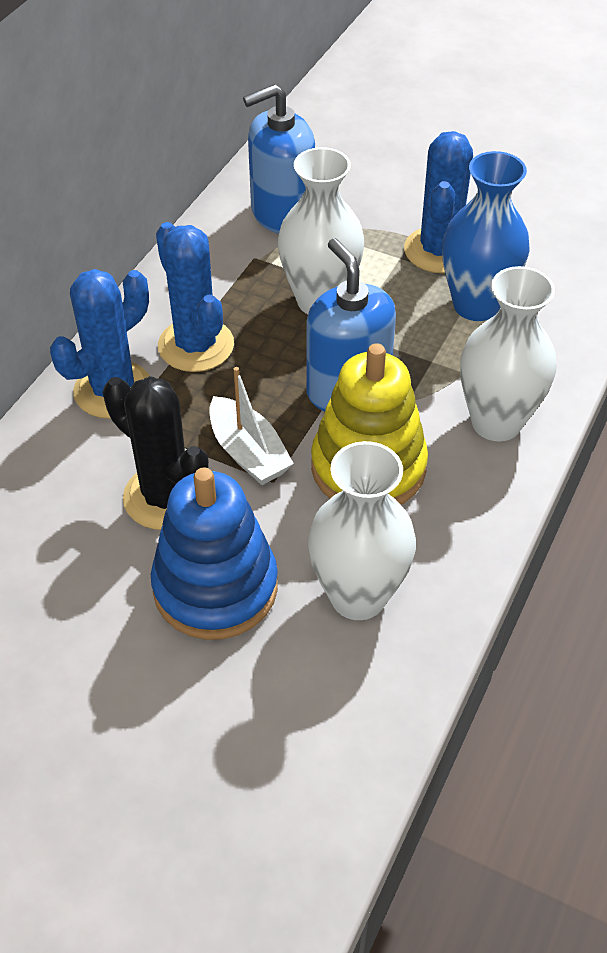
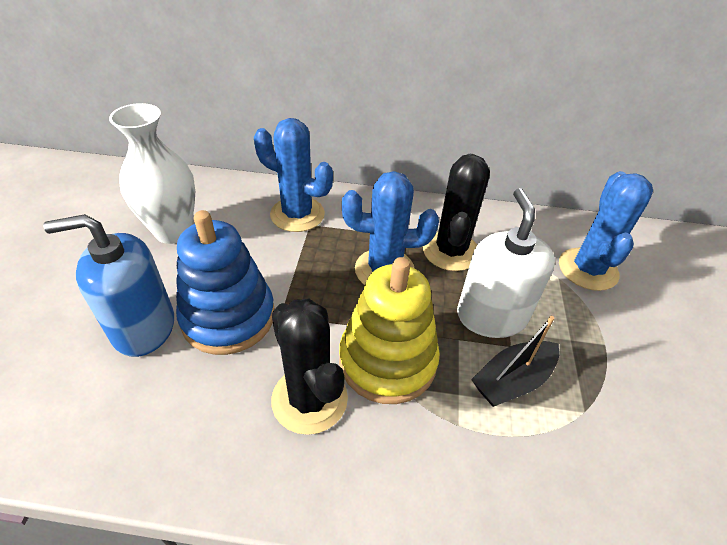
black boat: none = 0 -> [471,316,559,407] = 1
black cactus: [103,376,209,530] = 1 -> [271,299,348,435] [423,154,490,271] = 2
blue soap dispenser: [243,84,315,234] [306,238,396,411] = 2 -> [43,214,174,357] = 1
blue vase: [442,151,530,321] = 1 -> none = 0
white boat: [209,367,294,485] = 1 -> none = 0
white soap dispenser: none = 0 -> [457,188,555,338] = 1
white vase: [278,147,364,314] [308,441,416,620] [460,266,556,442] = 3 -> [109,103,195,244] = 1

